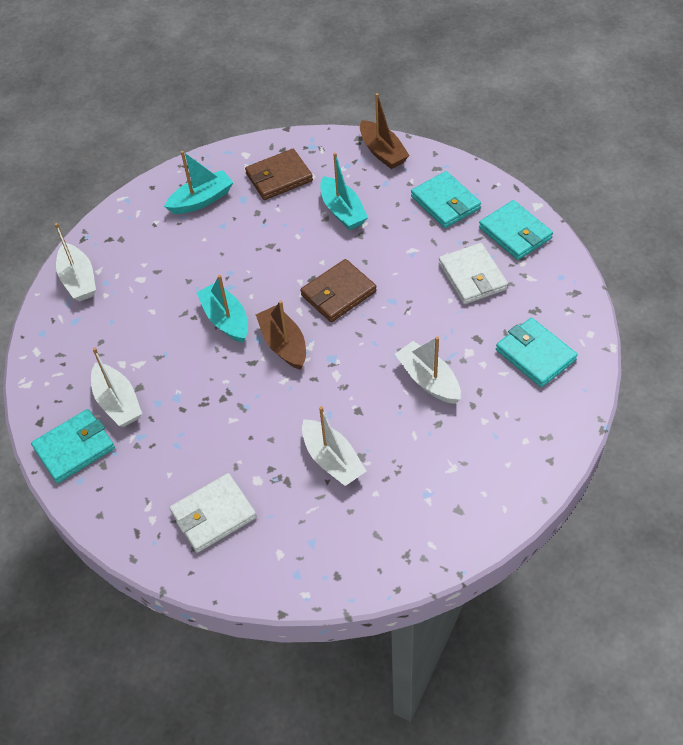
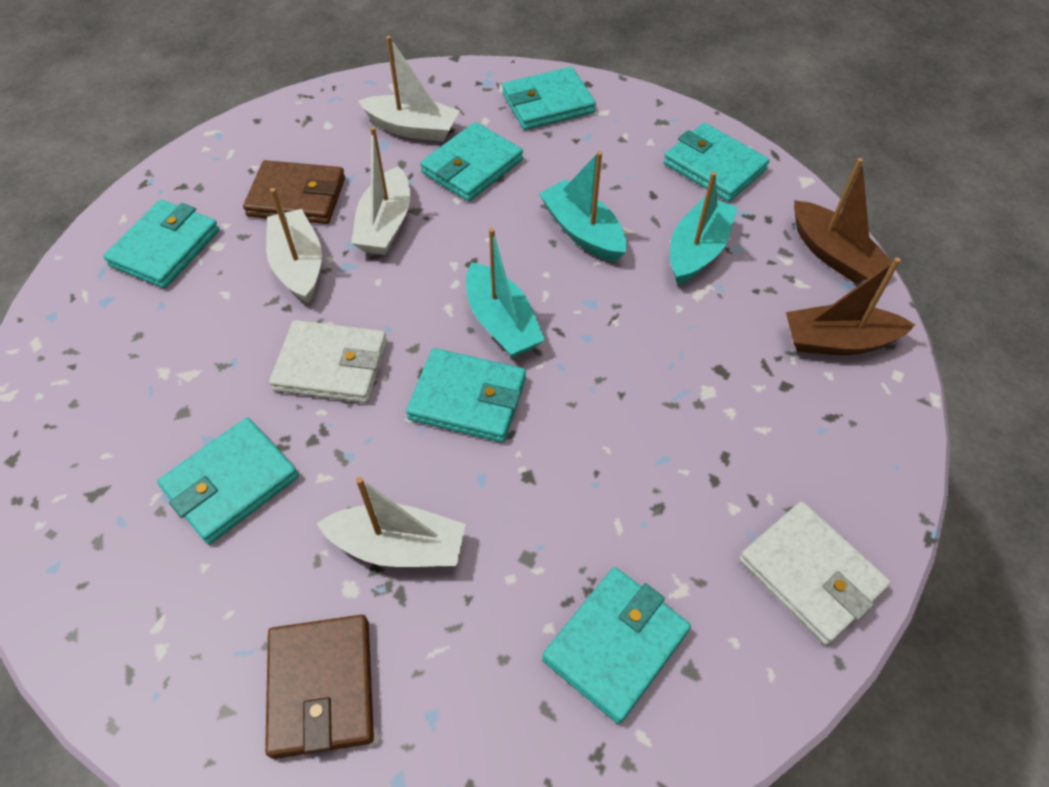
turquoise wallet: [31,409,115,483] [411,171,481,228] [479,200,553,260] [496,318,577,387] = 4 -> [103,200,219,288] [157,418,299,544] [406,348,526,442] [420,122,523,202] [502,67,596,130] [542,567,691,724] [664,123,770,202] = 7

